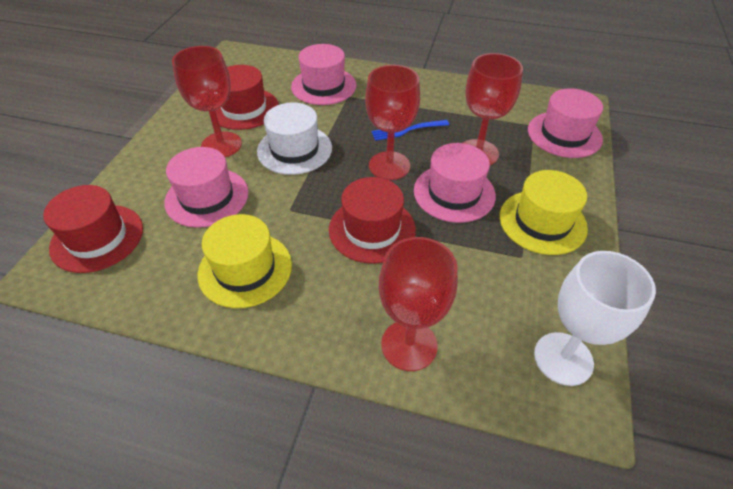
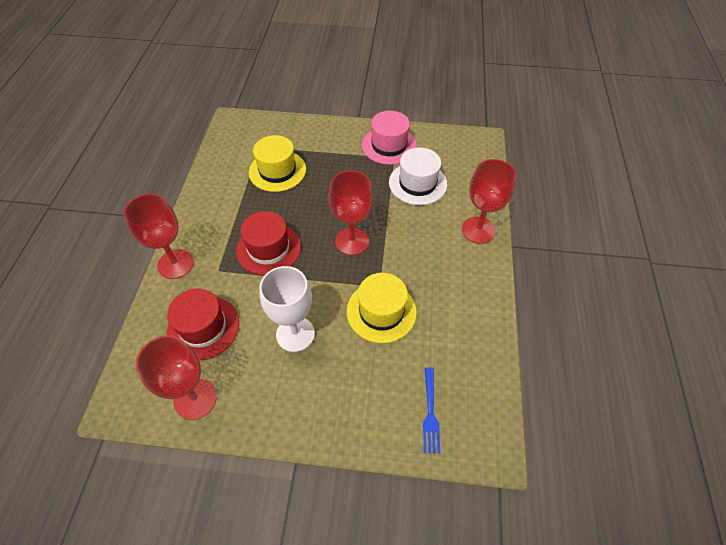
pink hat: [164,147,248,228] [291,44,357,105] [414,143,496,223] [528,88,603,158] = 4 -> [362,111,417,165] = 1
red hat: [43,185,143,273] [215,65,279,130] [329,177,416,264] = 3 -> [167,288,239,360] [236,211,301,275] = 2

